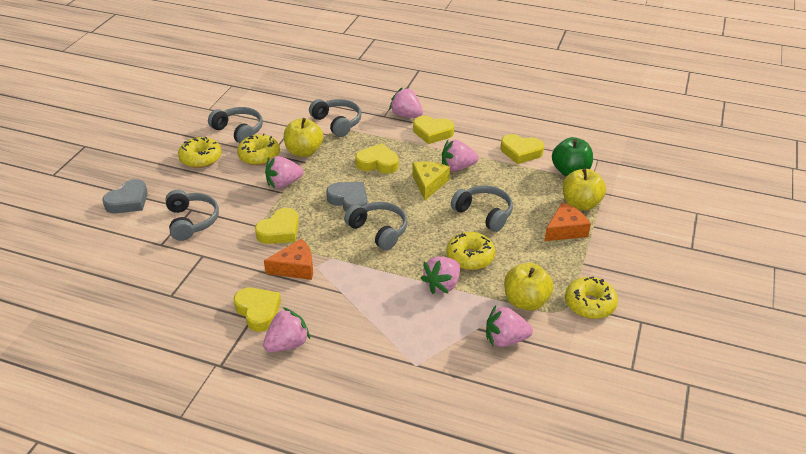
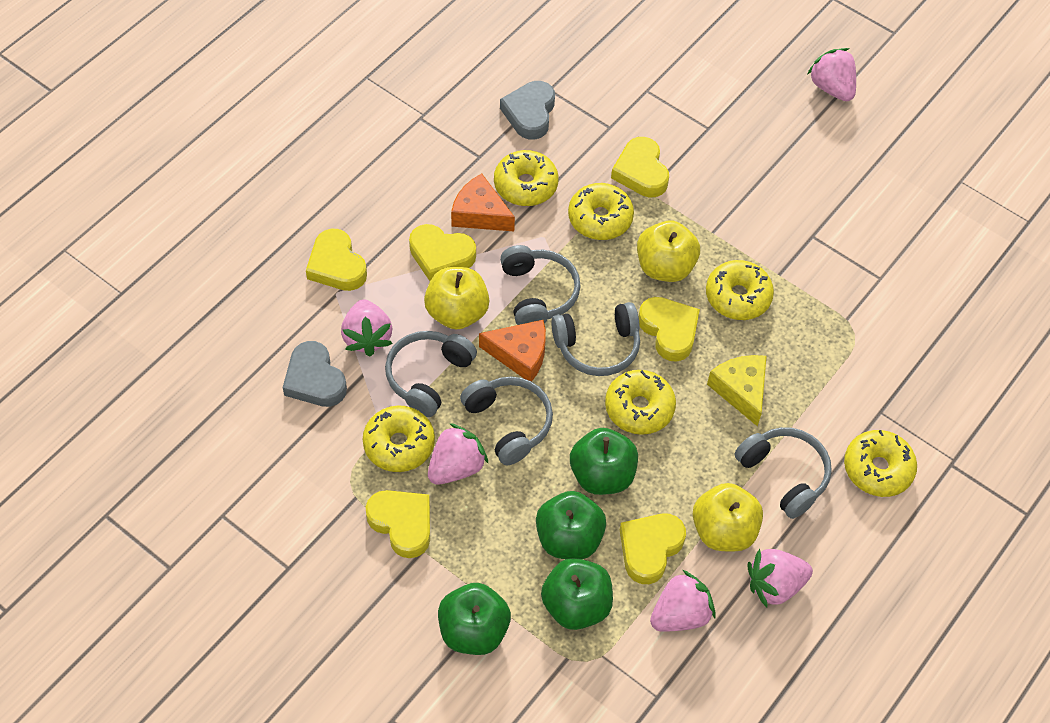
green apple: [552,137,593,177] = 1 -> [438,583,511,655] [536,491,606,559] [541,558,613,630] [570,428,638,495] = 4
pink strawberry: [263,307,310,352] [265,156,303,189] [389,87,423,118] [421,257,460,294] [442,140,479,172] [486,305,533,347] = 6 -> [341,299,393,356] [428,423,488,485] [650,570,716,632] [747,549,813,608] [807,48,856,101] = 5
yellow donut: [178,137,222,168] [237,133,280,165] [446,232,495,270] [565,277,618,319] = 4 -> [362,406,435,472] [494,150,559,206] [568,183,634,240] [605,370,676,435] [706,260,774,320] [844,430,917,497] = 6
yellow heart: [233,288,281,332] [255,208,299,244] [355,143,399,174] [413,116,454,144] [501,134,544,164] = 5 -> [306,229,367,291] [366,490,430,558] [409,224,476,281] [611,137,669,197] [620,514,686,584] [639,297,700,362] = 6

